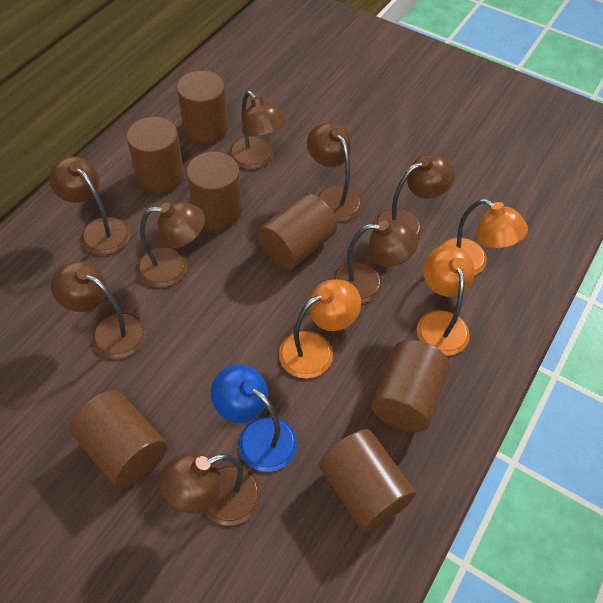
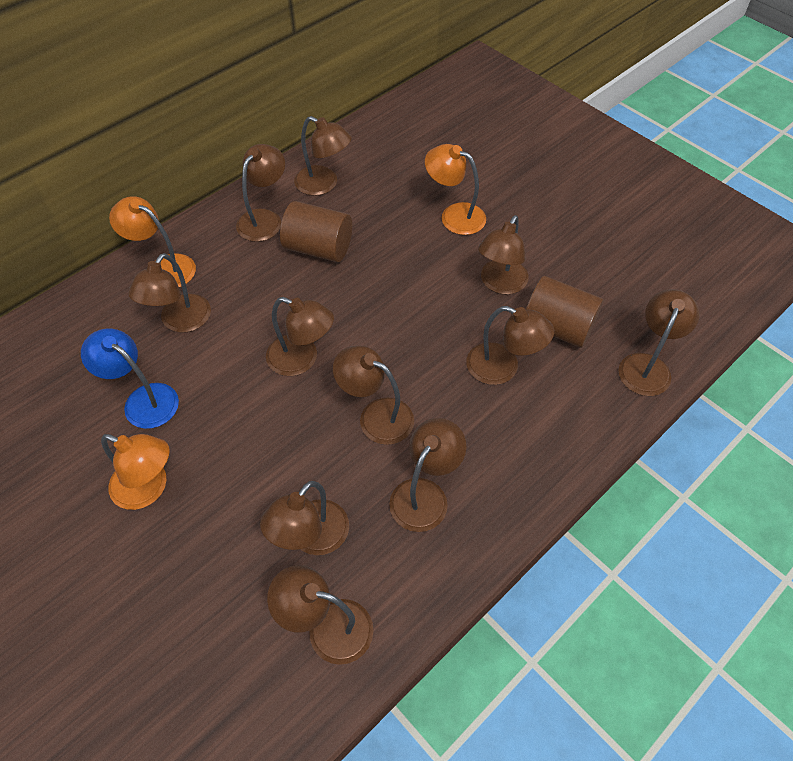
brown cylinder: [70,390,167,488] [127,117,184,193] [177,71,228,144] [187,152,242,230] [258,193,337,270] [319,429,416,532] [371,340,450,432] = 7 -> [280,201,352,262] [526,276,604,348] = 2
brown lamp: [49,156,130,255] [51,261,146,359] [137,202,205,288] [159,452,261,526] [229,91,286,169] [307,122,362,222] [332,220,418,303] [375,154,455,238] = 8 -> [128,253,211,332] [236,144,285,242] [260,481,349,555] [266,297,334,376] [267,565,373,665] [294,116,352,196] [333,346,414,445] [389,418,467,532] [466,306,554,385] [478,215,529,295] [619,289,699,396] = 11

